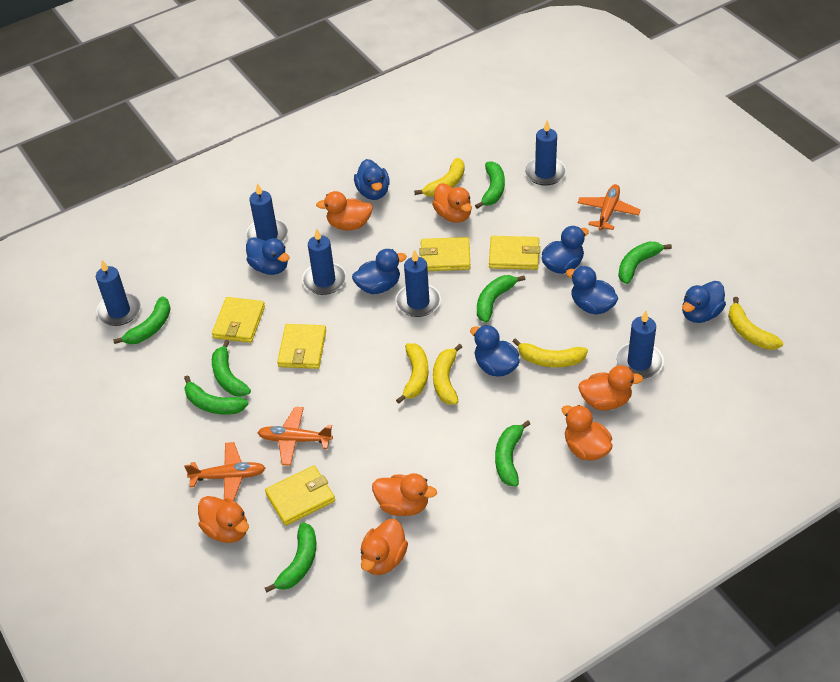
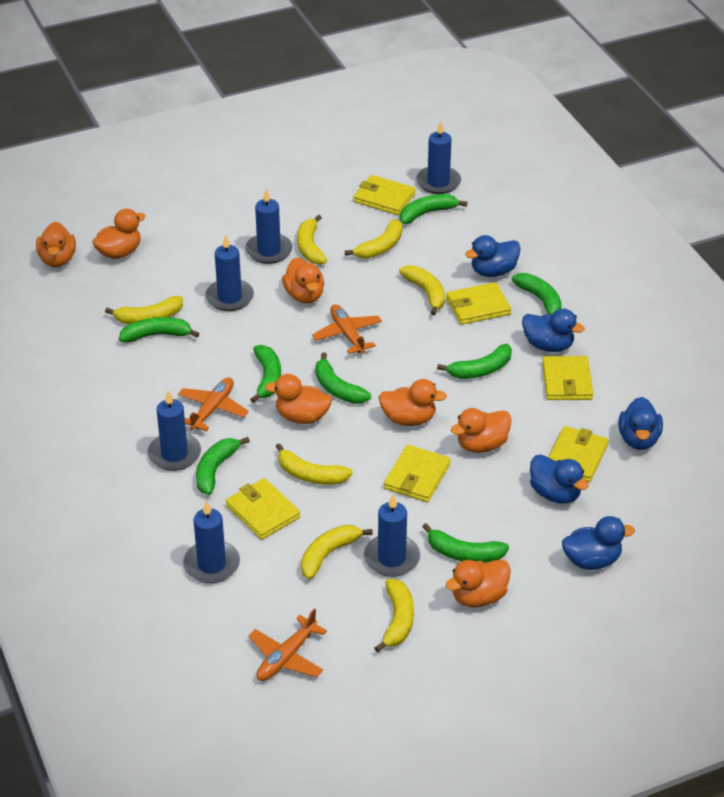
blue duck: [246,237,289,275] [352,249,407,294] [354,159,390,200] [470,325,520,377] [542,226,589,274] [566,266,619,315] [682,281,726,323] = 7 -> [465,235,521,277] [522,309,585,352] [530,454,589,504] [562,516,635,570] [619,397,663,450] = 5
yellow banana: [396,343,429,404] [414,158,465,197] [433,344,462,405] [512,338,588,367] [728,297,783,350] = 5 -> [105,296,183,324] [276,443,353,485] [297,215,327,265] [301,525,372,579] [345,219,402,259] [374,579,414,652] [399,265,445,315] = 7
yellow wallet: [212,297,265,343] [265,465,335,526] [277,324,326,369] [419,237,470,271] [489,236,540,270] = 5 -> [226,478,300,540] [354,175,416,215] [384,445,451,502] [446,282,511,325] [542,356,593,400] [549,426,609,482] = 6

